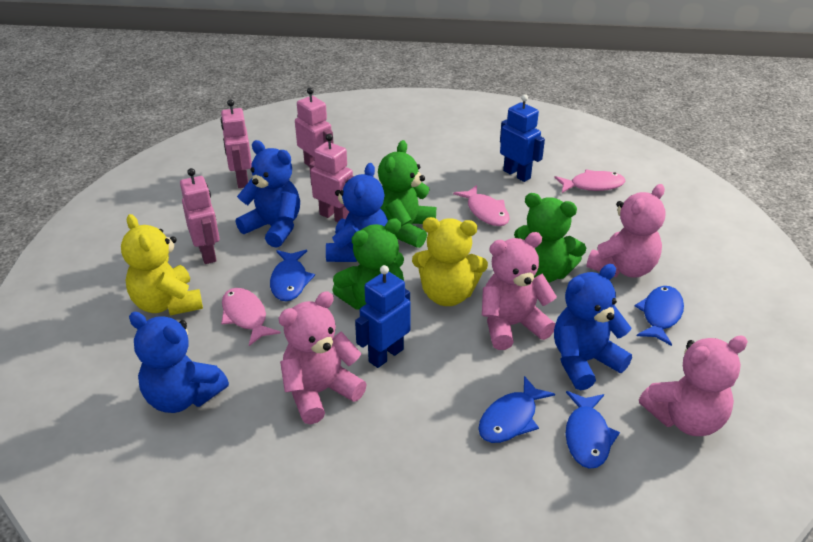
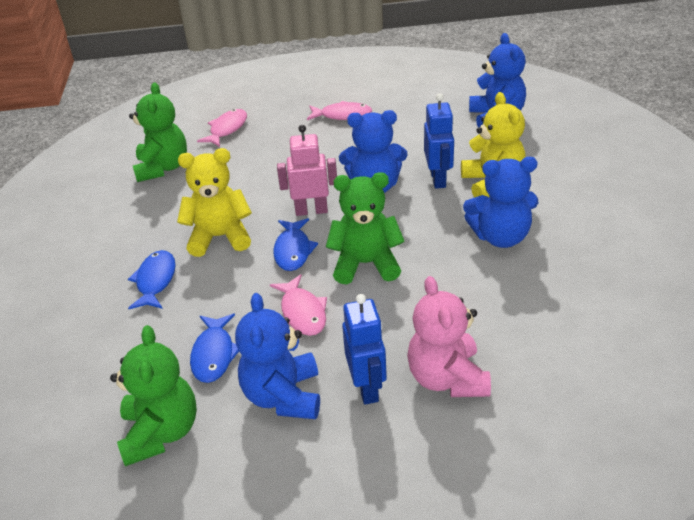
blue fish: [270,250,315,301] [478,376,555,443] [566,391,620,469] [635,286,684,346] = 4 -> [128,250,176,309] [190,314,239,383] [273,218,318,271] = 3
pink robot: [180,168,220,264] [221,100,252,188] [295,88,334,166] [309,134,354,222] = 4 -> [277,125,337,216] = 1
pink teddy bear: [278,291,367,424] [482,232,557,350] [587,184,666,278] [639,336,748,436] = 4 -> [407,276,491,397] = 1

